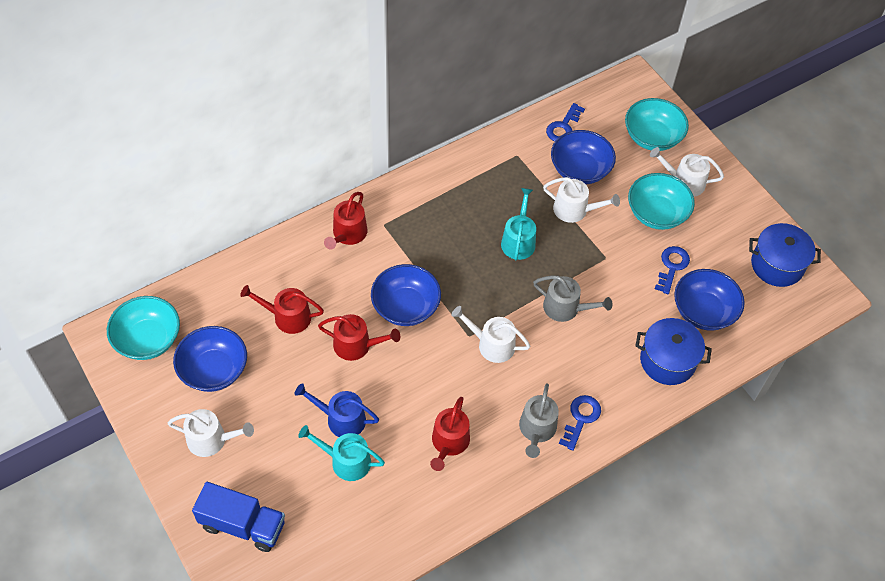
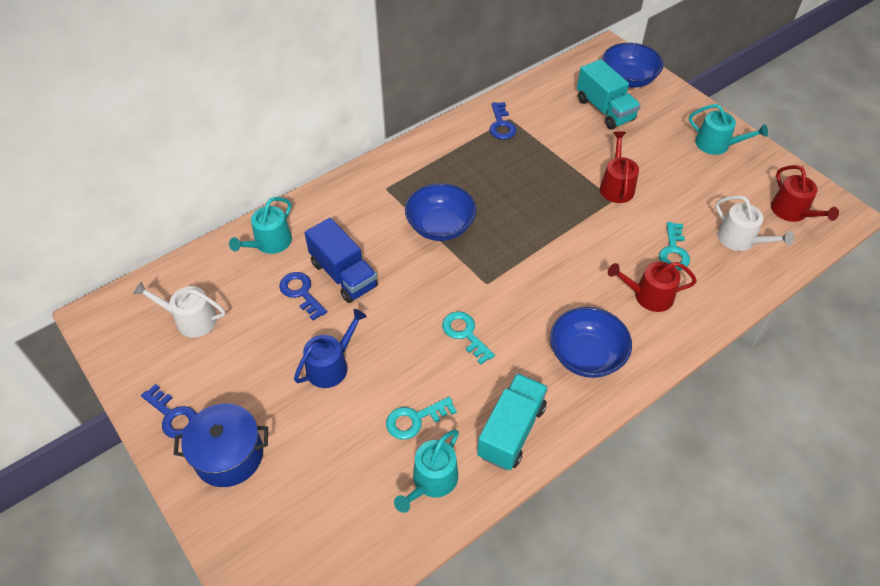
blue bowl: [173,326,247,392] [371,264,441,326] [551,130,616,184] [674,269,745,331] = 4 -> [405,183,477,241] [550,307,632,378] [602,43,664,88] = 3
blue pot: [635,318,712,385] [749,223,821,287] = 2 -> [173,404,268,487] = 1
grey watering can: [519,383,559,458] [533,275,612,322] = 2 -> none = 0
red watering can: [240,285,324,334] [318,314,400,361] [324,192,368,250] [430,397,470,471] = 4 -> [600,132,639,203] [608,262,697,312] [771,165,839,222] = 3
turquoise bowl: [107,296,180,360] [625,98,689,151] [628,173,695,230] = 3 -> none = 0
turquoise key: none = 0 -> [386,397,457,440] [442,311,495,365] [659,222,690,270] = 3
turquoise truck: none = 0 -> [477,373,548,470] [577,59,641,129] = 2
turquoise watering can: [298,425,385,481] [501,188,536,260] = 2 -> [229,197,292,254] [394,430,459,513] [689,104,768,155] = 3
white watering can: [168,409,254,457] [452,306,530,363] [543,177,620,223] [650,147,724,197] = 4 -> [133,281,226,338] [715,195,794,251] = 2

